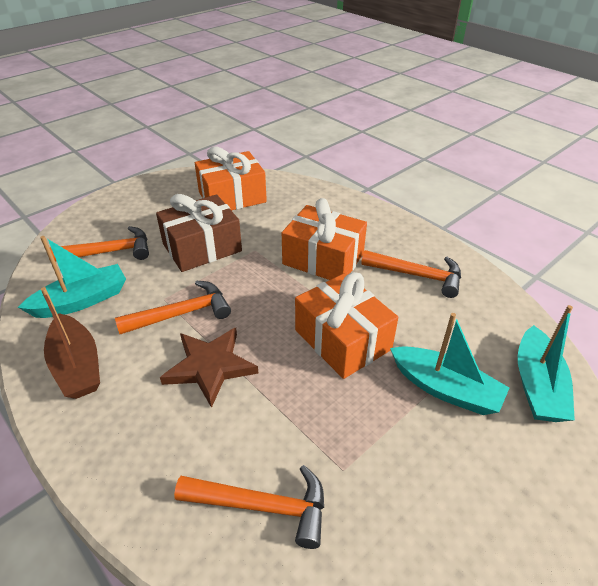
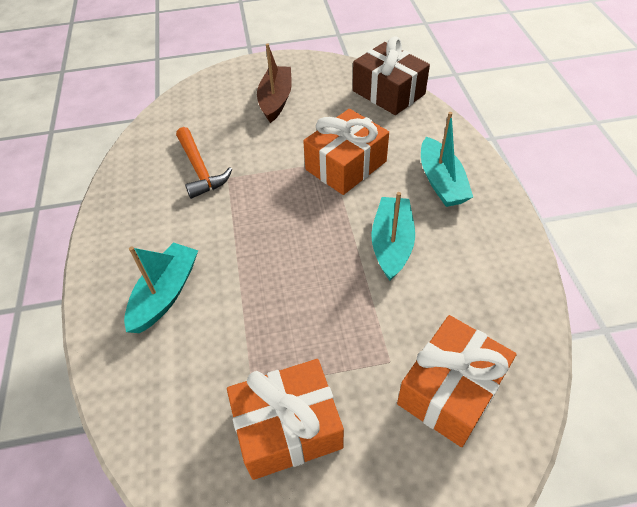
brown star: [160,328,258,408] = 1 -> none = 0
orange hammer: [49,226,149,261] [115,280,231,334] [174,465,324,549] [361,250,461,298] = 4 -> [176,127,232,199] = 1

